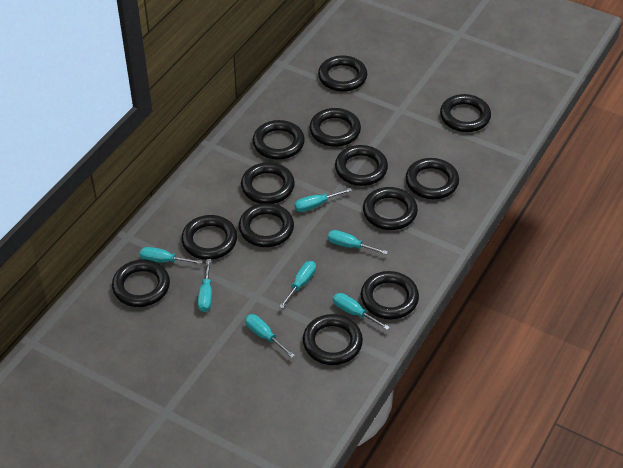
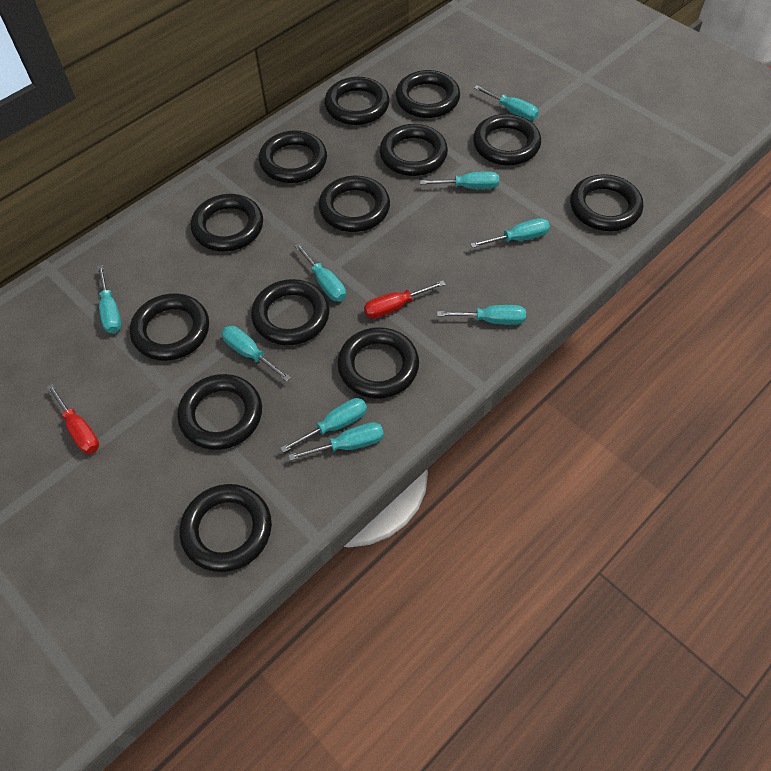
red screwdriver: none = 0 -> [47,384,99,454] [364,280,446,319] = 2
turquoise screwdriver: [140,247,202,264] [198,259,212,312] [245,314,295,358] [279,261,316,309] [294,188,352,212] [328,230,388,255] [333,293,390,330] = 7 -> [97,265,122,333] [222,326,291,382] [280,398,367,453] [288,422,384,461] [294,243,346,302] [420,171,499,189] [437,305,526,325] [470,218,550,248] [474,85,539,121] = 9

